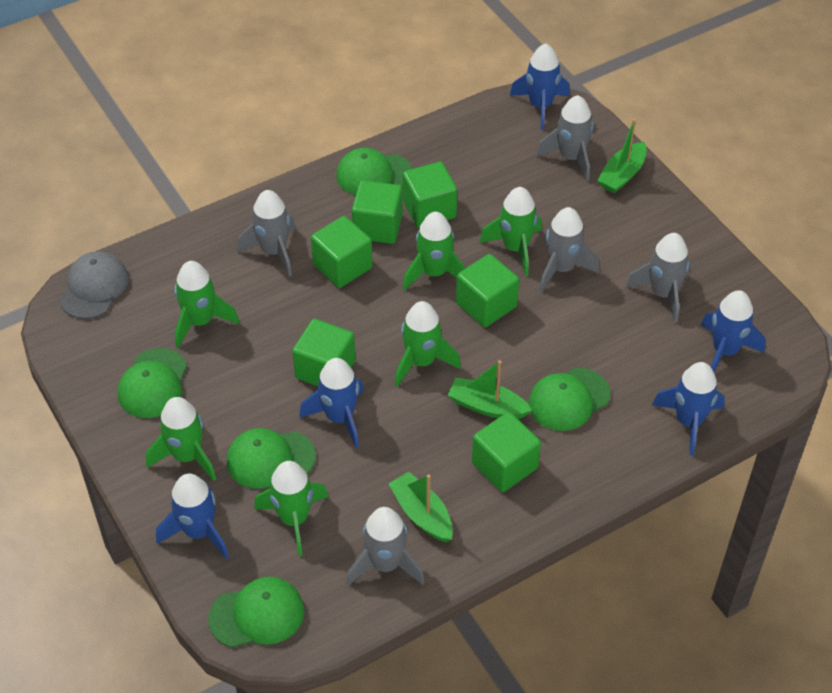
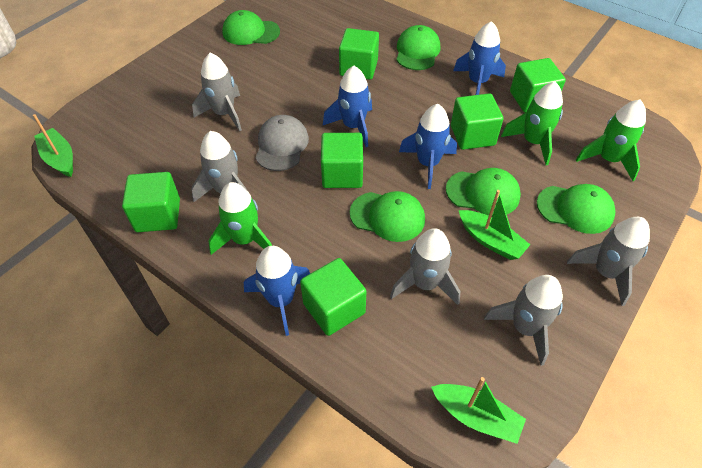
blue rocket: [156,474,229,559] [299,358,364,448] [510,44,570,130] [652,362,725,456] [701,290,766,372] = 5 -> [244,246,310,336] [323,66,372,147] [399,104,457,189] [453,21,506,95] = 4
green rocket: [146,397,216,481] [174,261,239,348] [254,461,329,556] [395,301,461,387] [403,212,466,290] [479,187,542,276] = 6 -> [209,182,272,255] [501,82,563,165] [576,99,646,181] = 3

